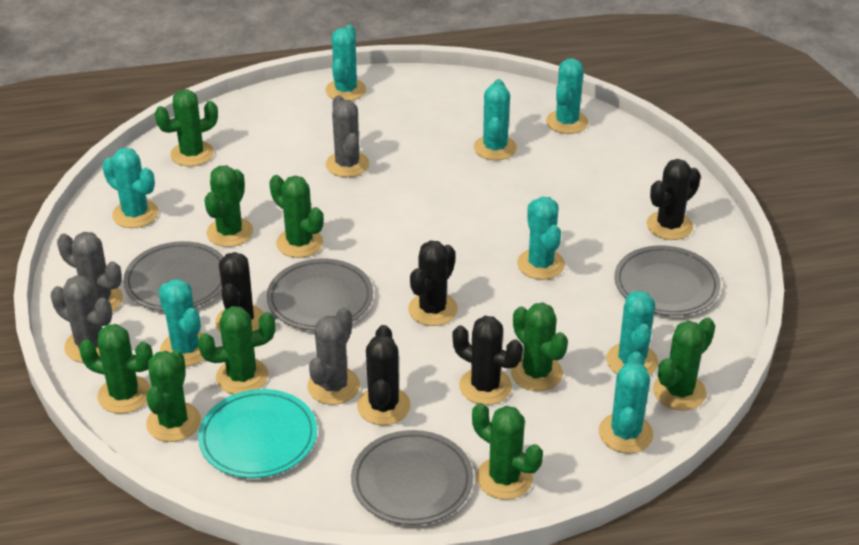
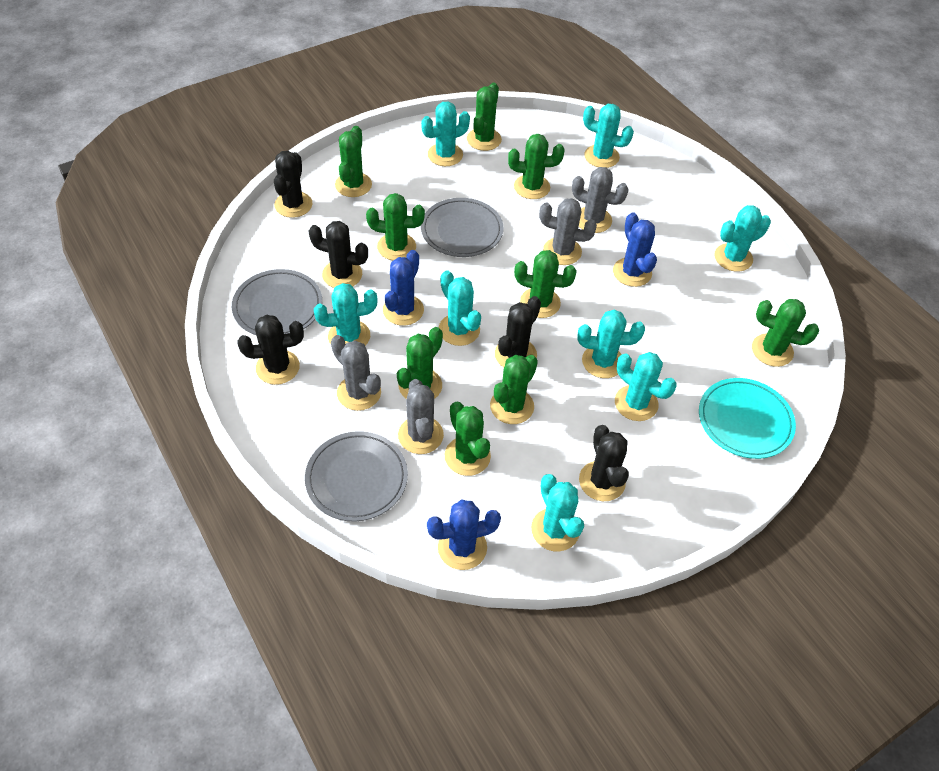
blue cactus: none = 0 -> [383,250,424,326] [427,500,501,570] [613,212,657,287] = 3
grey plate: [123,241,224,311] [267,259,373,330] [351,430,473,525] [614,245,721,316] = 4 -> [232,269,322,335] [305,431,408,521] [421,198,503,257] = 3

